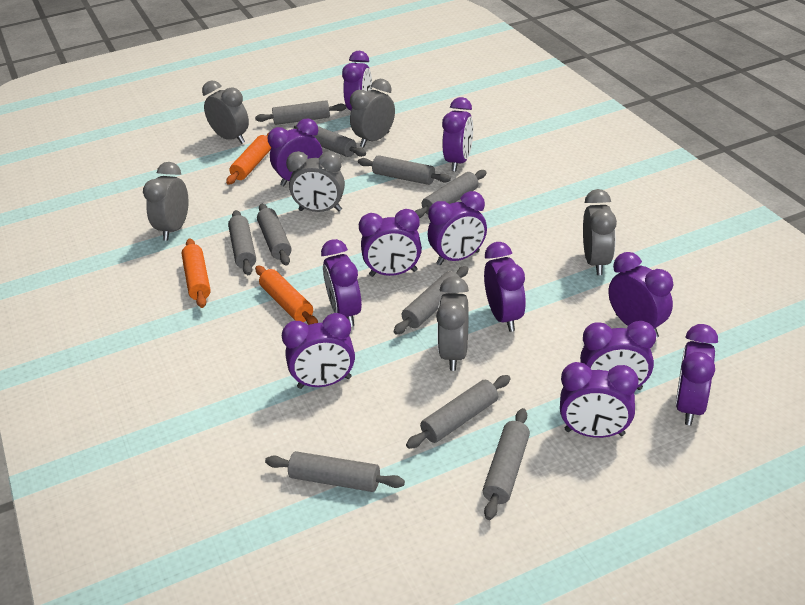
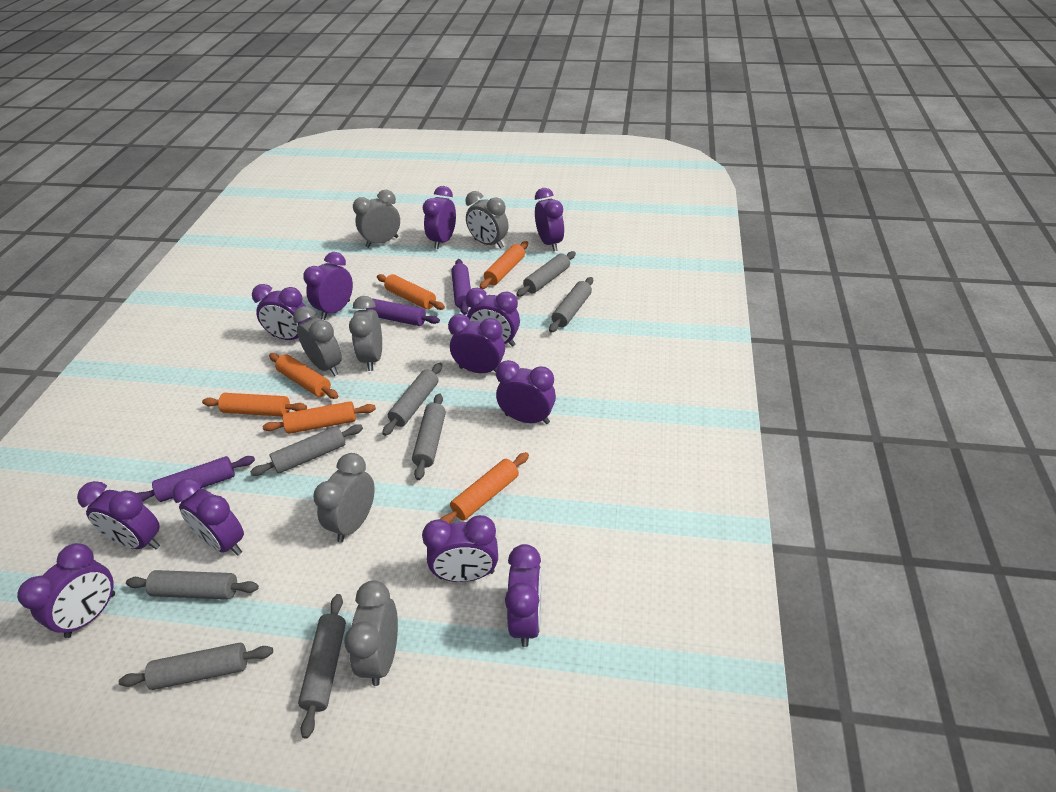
grey rolling pin: [228,210,256,275] [255,100,346,125] [257,204,292,266] [265,451,405,492] [294,125,366,157] [358,155,451,185] [394,266,469,335] [406,375,511,449] [415,170,487,218] [483,408,530,520] = 10 -> [119,643,273,690] [126,570,259,599] [250,424,363,476] [298,594,346,739] [382,363,442,436] [412,393,446,480] [516,251,576,296] [549,277,593,333] = 8
orange rolling pin: [182,238,211,308] [226,133,271,185] [255,266,318,325] = 3 -> [202,393,307,417] [263,401,376,434] [269,353,338,399] [377,274,445,310] [440,452,529,524] [480,241,528,289] = 6
purple rolling pin: none = 0 -> [137,456,255,502] [362,299,440,326] [451,259,471,315] = 3

